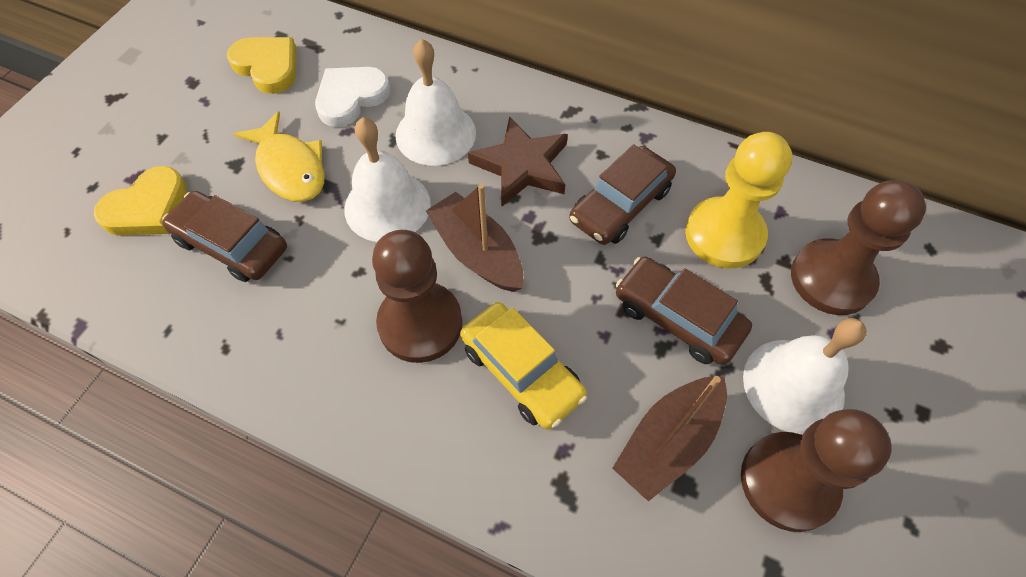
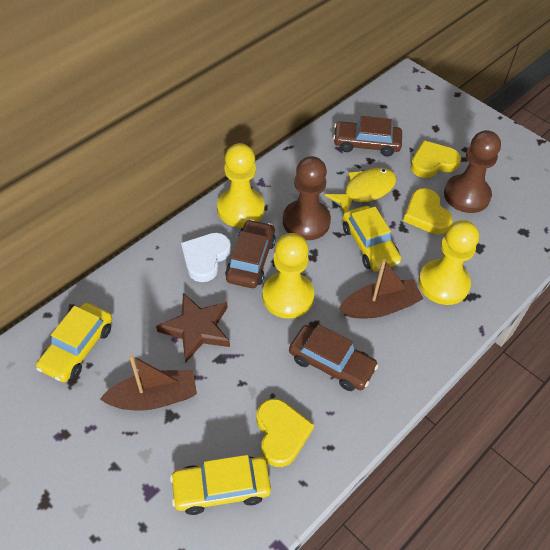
brown pawn: [372,230,463,363] [741,409,891,532] [791,180,926,315] = 3 -> [283,156,331,240] [444,130,501,213] = 2
white bell: [344,117,431,242] [396,39,476,166] [743,318,866,434] = 3 -> none = 0
yellow car: [460,302,587,430] = 1 -> [36,303,112,382] [170,455,271,515] [343,206,401,271] = 3
yellow heart: [94,166,187,235] [227,37,296,94] = 2 -> [256,399,314,467] [403,188,453,234] [410,140,461,178] = 3
yellow pawn: [685,132,792,268] = 1 -> [217,143,264,227] [262,233,314,319] [418,220,479,305] = 3

